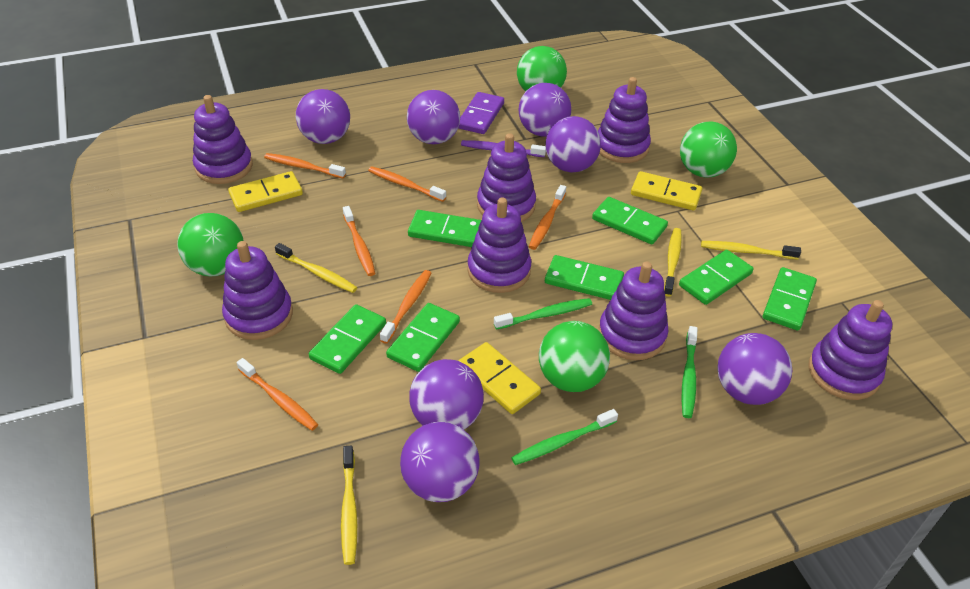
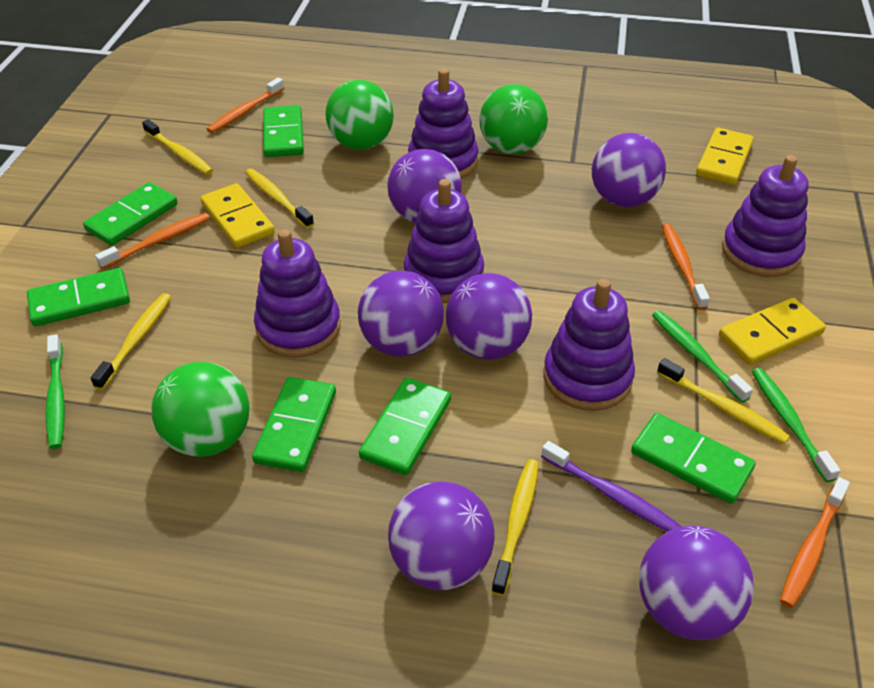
green ball: [177,213,243,277] [517,46,567,91] [539,321,610,392] [680,121,737,178] = 4 -> [152,362,250,457] [325,80,394,150] [479,84,548,154] = 3
green domino: [309,304,386,374] [386,303,460,372] [408,210,482,247] [545,255,624,300] [592,197,668,244] [679,250,754,305] [763,267,817,331] = 7 -> [27,268,130,326] [83,182,178,246] [252,377,336,472] [263,105,304,157] [359,378,451,475] [631,413,756,504] = 6
orange toothbrush: [237,358,318,431] [264,153,346,178] [343,206,375,276] [368,166,446,202] [380,270,431,344] [529,185,566,250] = 6 -> [95,213,210,269] [207,78,284,133] [662,224,710,310] [780,477,850,608] = 4
purple ball: [296,89,350,144] [400,422,480,502] [407,90,460,144] [409,359,484,430] [518,83,571,137] [545,116,601,172] [717,333,792,405] = 7 -> [358,271,444,357] [387,149,462,223] [388,481,495,590] [446,273,532,360] [592,133,666,207] [639,526,754,640] = 6
purple domino: [458,92,504,134] = 1 -> none = 0
purple stacking toy: [193,95,253,184] [222,241,293,340] [467,197,531,293] [477,133,536,222] [598,77,651,163] [599,262,668,360] [809,300,892,400] = 7 -> [254,229,341,358] [404,179,484,303] [408,68,478,179] [544,279,635,411] [722,155,809,277] = 5
yellow toothbrush: [275,243,357,293] [341,446,357,565] [664,228,682,297] [701,241,801,260] = 4 -> [91,293,171,390] [142,119,213,175] [245,168,314,228] [491,459,539,596] [657,358,790,444] = 5

